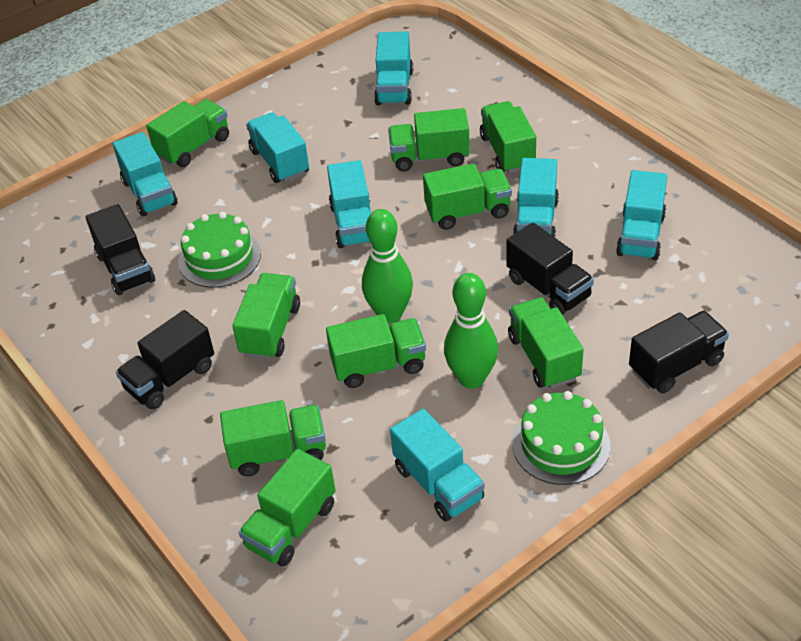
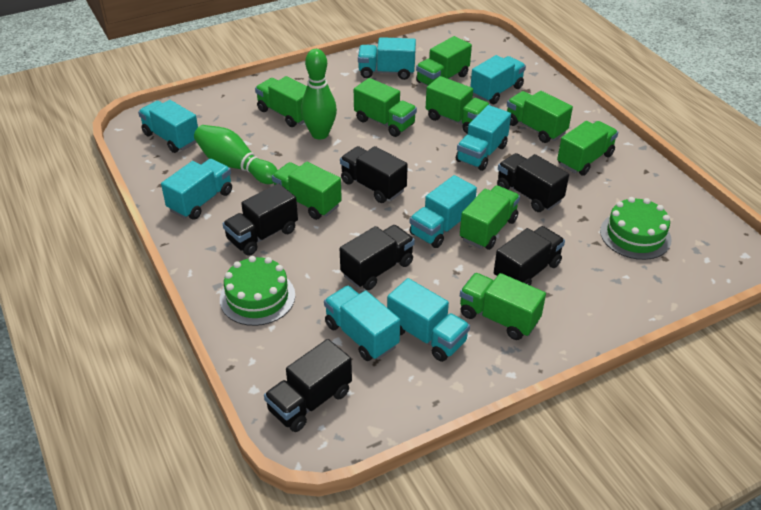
black truck: [86,204,155,295] [116,310,214,410] [506,223,594,315] [629,311,729,393] = 4 -> [223,183,298,256] [264,339,352,432] [340,146,408,203] [340,225,415,290] [494,226,565,285] [497,153,569,212] = 6
turquoise truck: [113,132,178,217] [246,112,309,183] [327,160,371,248] [374,31,413,106] [390,409,484,521] [513,158,559,238] [616,170,667,260] = 7 -> [138,100,198,153] [161,159,232,220] [324,286,400,361] [358,37,416,80] [387,278,470,362] [409,175,477,248] [456,105,511,171] [470,55,526,104] = 8

